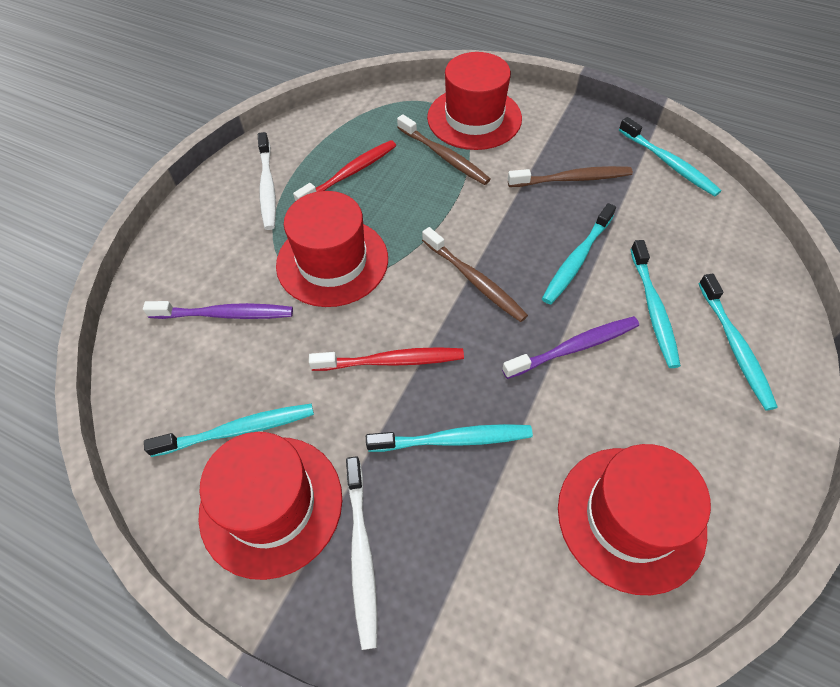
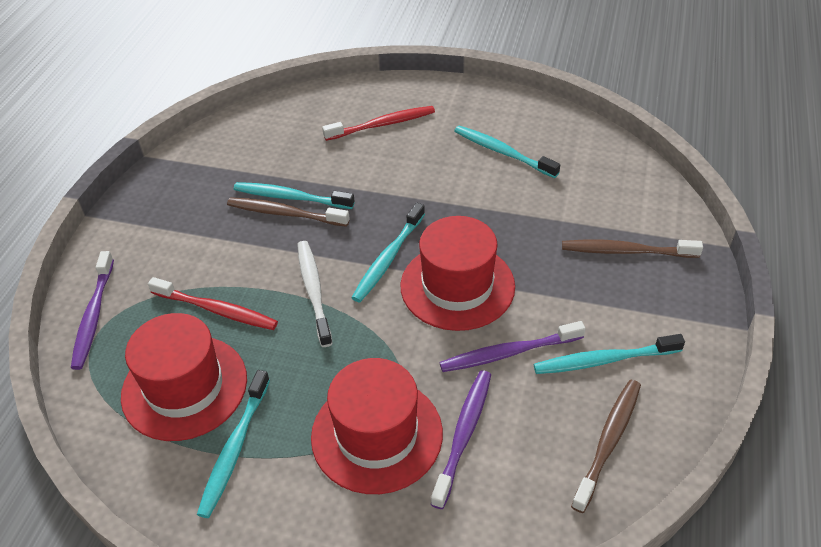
purple toothbrush: [143,301,293,319] [502,316,639,379] = 2 -> [71,251,114,370] [431,370,491,509] [439,321,586,372] = 3
red hat: [198,432,342,580] [276,191,388,307] [427,52,522,150] [558,444,711,595] = 4 -> [121,313,247,441] [311,358,443,494] [401,216,515,331] = 3
turquoise toothbrush: [144,404,314,457] [366,424,533,452] [542,203,616,304] [619,117,722,196] [630,240,681,368] [698,274,778,410] = 6 -> [197,370,270,518] [234,182,355,209] [351,203,425,302] [454,126,560,178] [534,334,685,374] = 5
white toothbrush: [258,132,276,230] [346,456,377,650] = 2 -> [297,241,333,347] = 1

